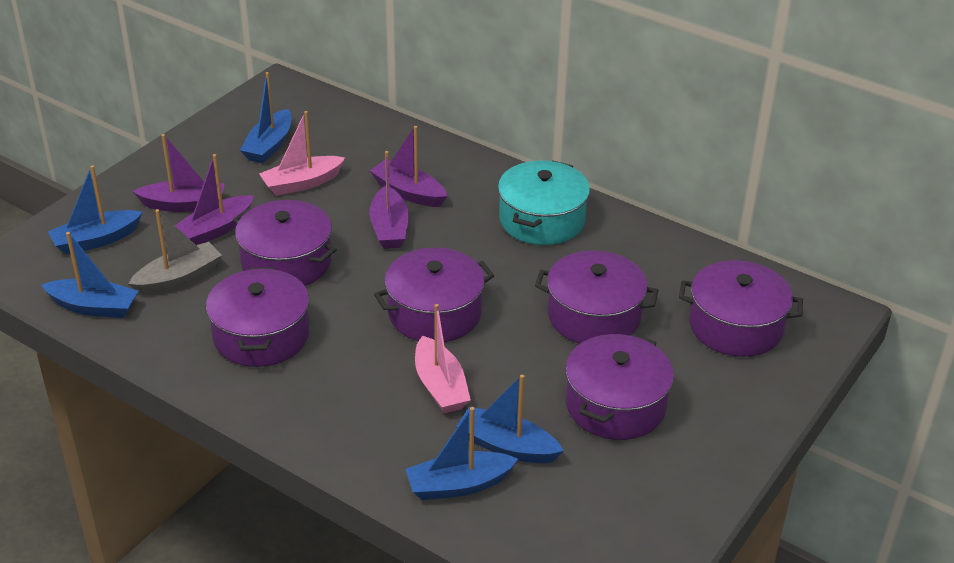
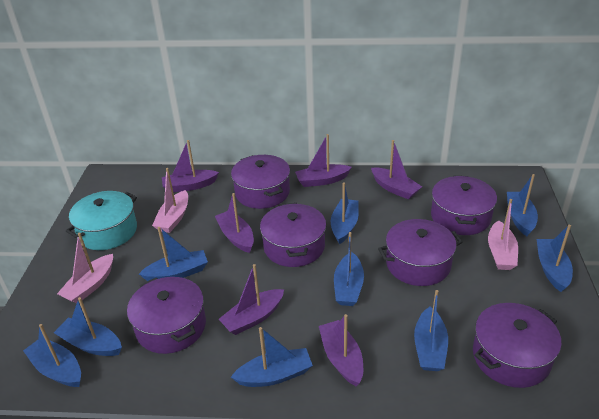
blue boat: [42,232,139,318] [48,165,142,255] [240,72,292,163] [405,407,518,500] [456,375,564,463] = 5 -> [23,324,81,387] [54,297,122,356] [139,227,208,281] [231,327,313,387] [331,182,359,244] [334,232,364,306] [414,290,448,371] [507,174,538,236] [537,225,573,292] = 9
grey boat: [128,209,222,295] = 1 -> none = 0
pink boat: [259,111,345,196] [415,304,471,413] = 2 -> [57,233,113,304] [152,168,188,233] [488,199,518,270] = 3
purple boat: [133,134,225,212] [175,154,254,245] [369,151,409,249] [370,126,447,207] = 4 -> [162,140,219,192] [215,193,254,253] [219,264,284,335] [295,134,352,187] [319,314,363,386] [371,140,422,200] = 6

